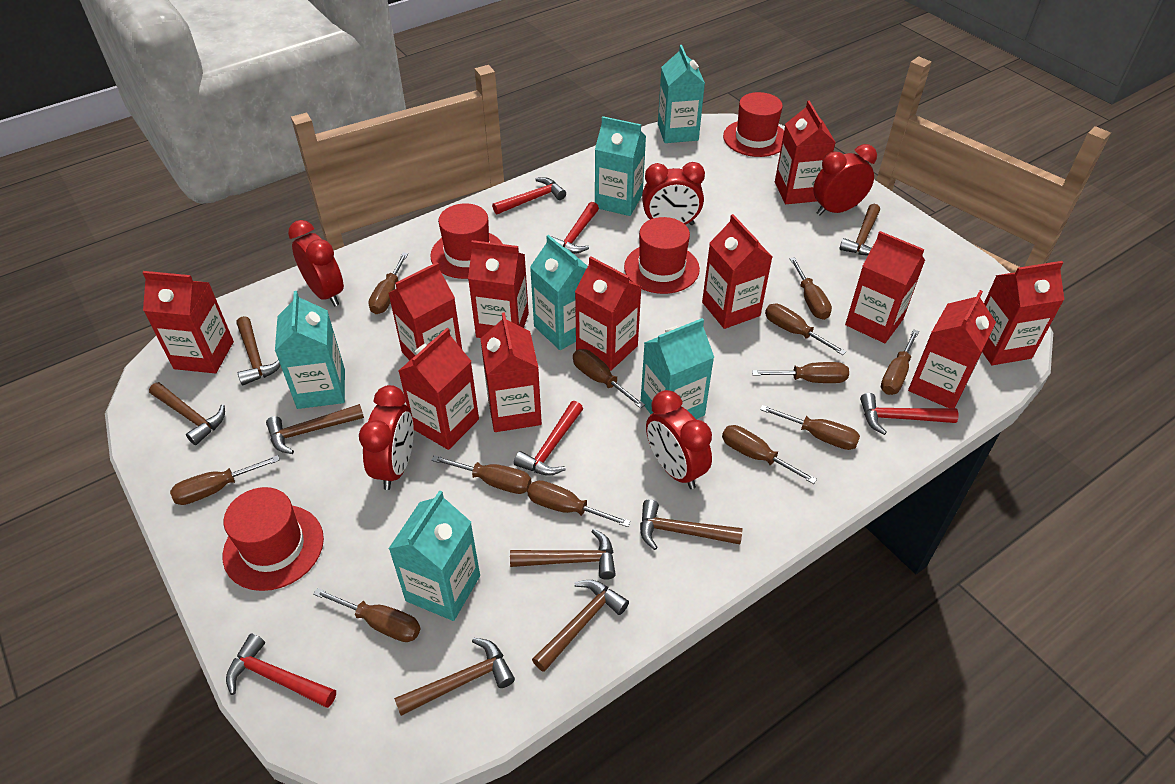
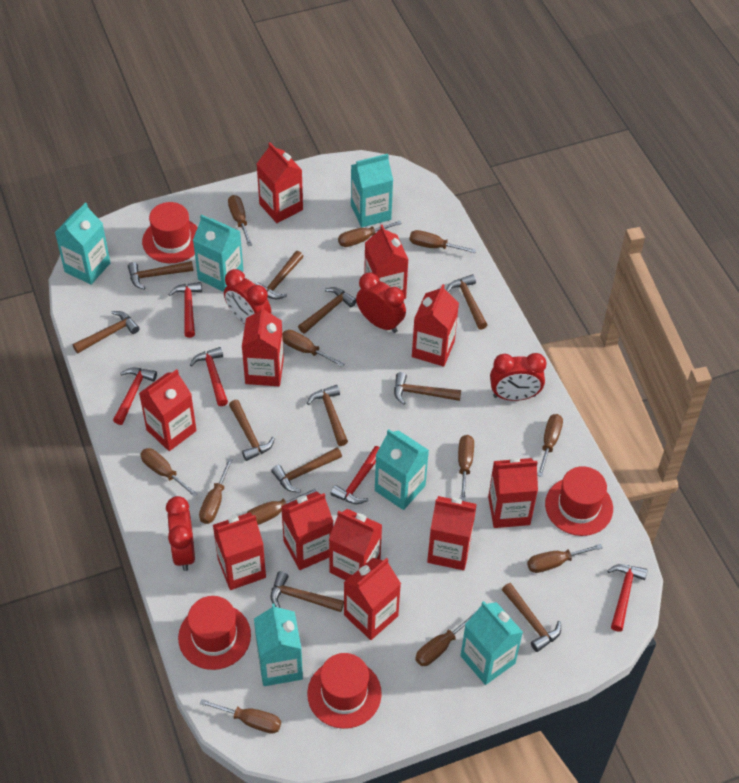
brown hammer: [149,382,225,445] [236,316,281,385] [266,404,364,454] [394,638,515,716] [510,529,616,580] [532,580,629,672] [640,499,742,550] [839,204,880,256] = 8 -> [73,311,140,353] [128,261,194,290] [229,400,275,461] [255,251,304,299] [271,447,342,493] [271,571,344,612] [298,287,356,334] [307,385,348,446] [394,372,461,405] [446,274,487,330] [502,583,561,652] = 11
red clock: [288,220,344,306] [359,385,414,490] [642,162,705,225] [646,390,712,489] [813,144,877,216] = 5 -> [166,496,195,571] [224,269,271,324] [356,272,406,333] [490,353,547,401] = 4

